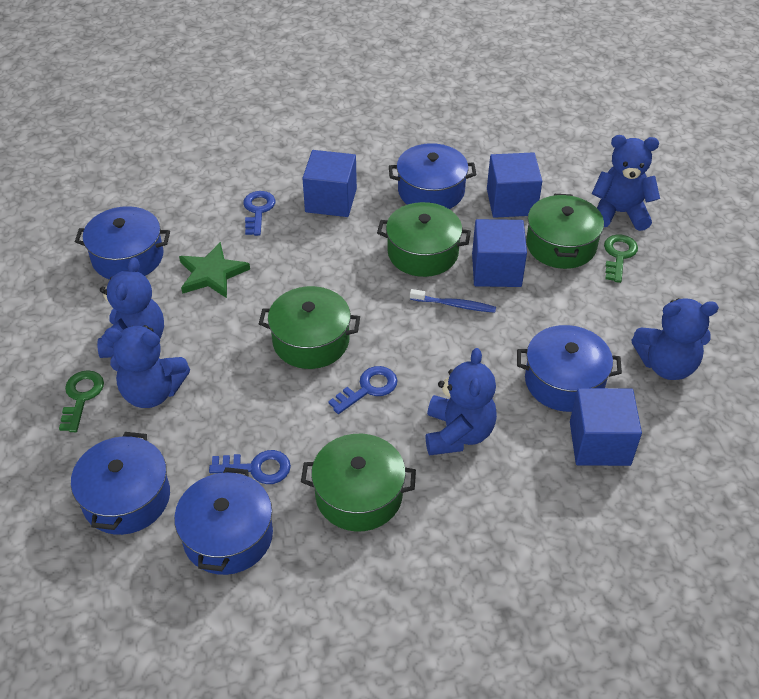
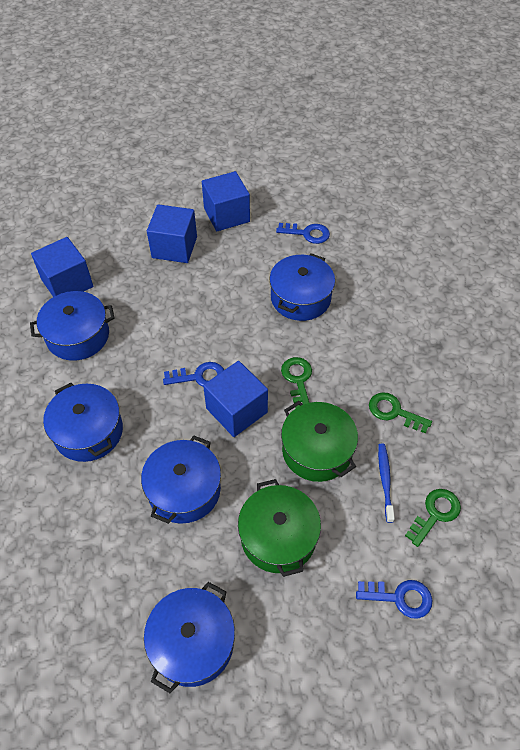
blue teddy bear: [97,257,164,358] [104,325,190,408] [426,348,497,456] [592,135,660,231] [631,298,719,380] = 5 -> none = 0
green key: [59,370,104,432] [604,235,638,283] = 2 -> [281,357,312,408] [369,392,432,433] [405,489,461,547] = 3
green pot: [259,286,360,369] [301,434,416,531] [377,202,471,277] [526,194,604,269] = 4 -> [238,479,321,577] [281,401,358,482] = 2
green star: [179,242,250,298] = 1 -> none = 0

